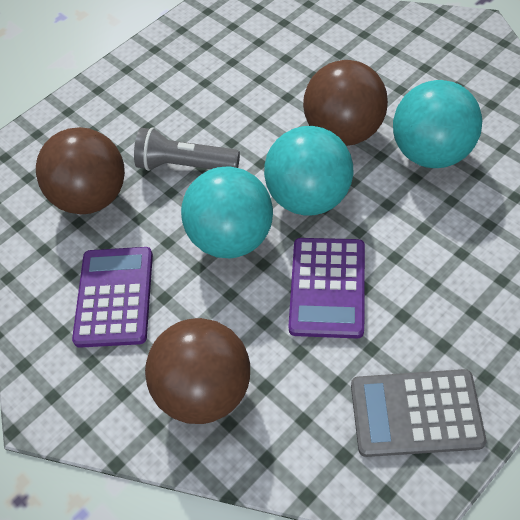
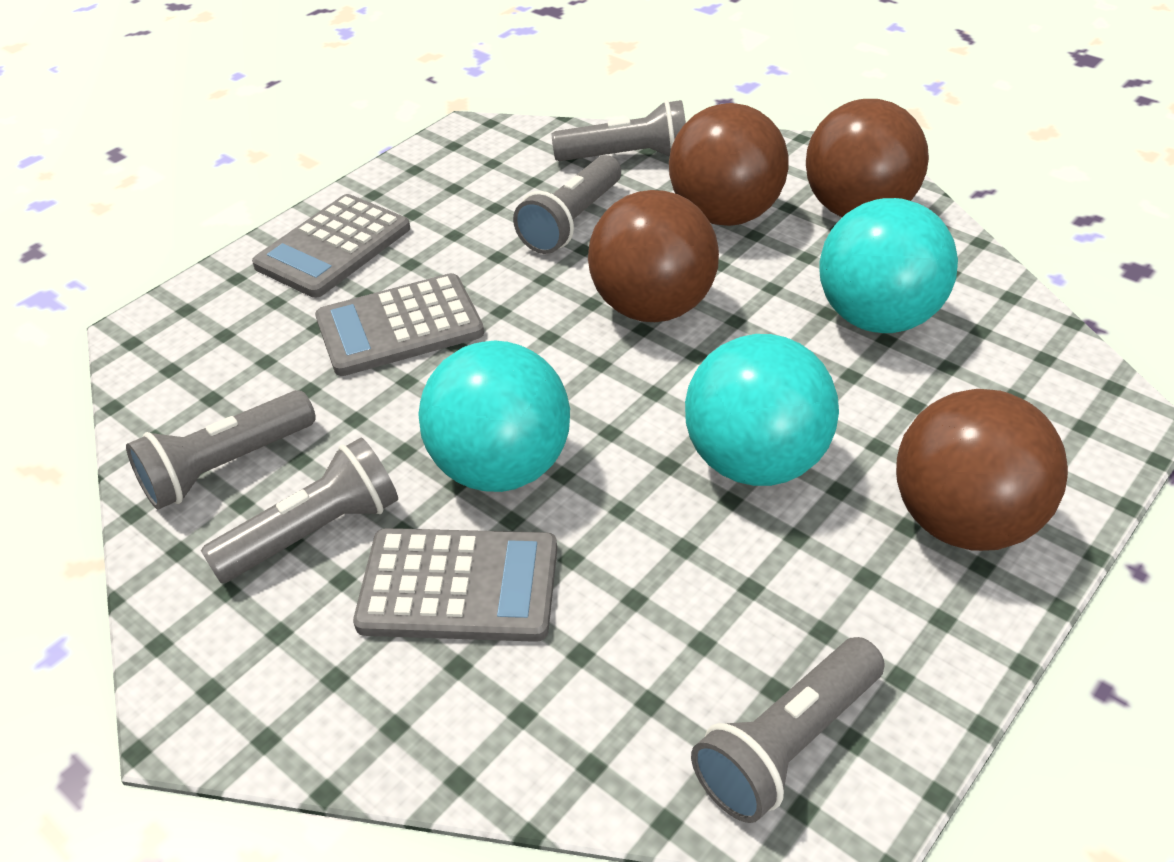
brown ball: [36,127,125,215] [145,318,250,424] [303,60,388,146] = 3 -> [588,190,719,322] [669,103,789,226] [806,99,929,217] [896,389,1068,551] = 4
grey calculator: [351,369,486,457] = 1 -> [252,194,410,298] [315,273,484,376] [353,528,557,642] = 3
grey flashlight: [134,127,240,171] = 1 -> [126,390,316,510] [201,438,398,583] [513,155,621,254] [552,100,686,161] [691,637,885,823] = 5
purple calculator: [72,247,153,348] [288,238,365,338] = 2 -> none = 0

